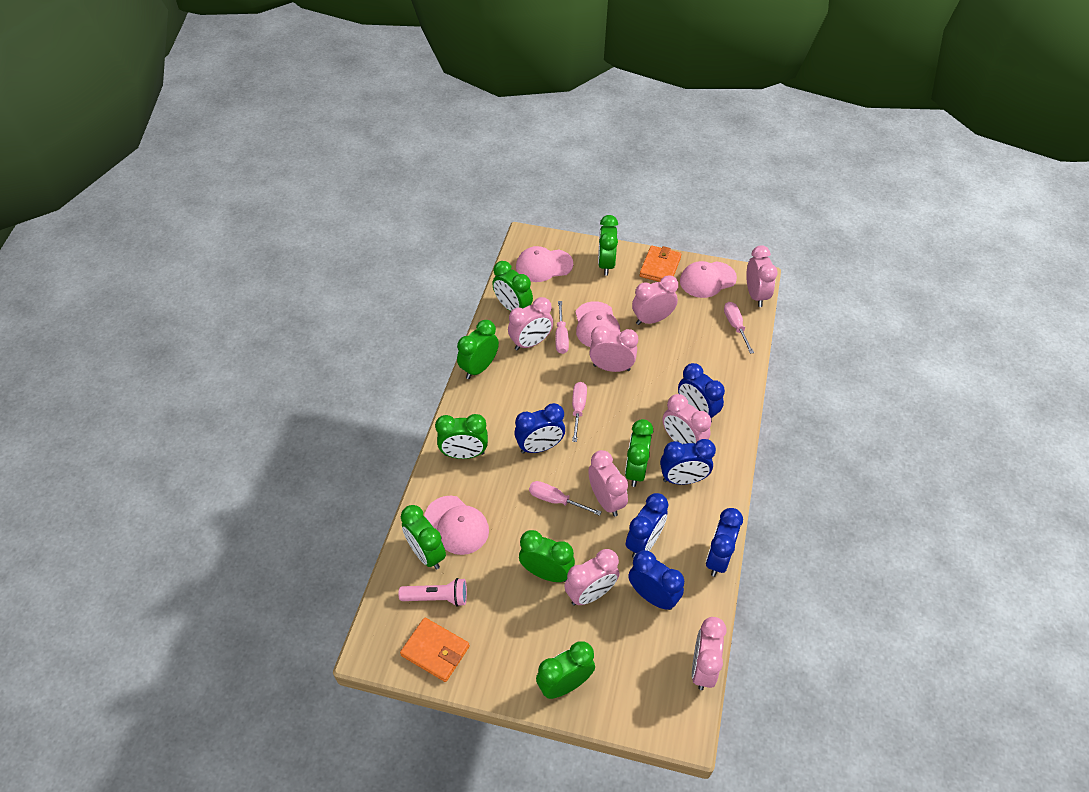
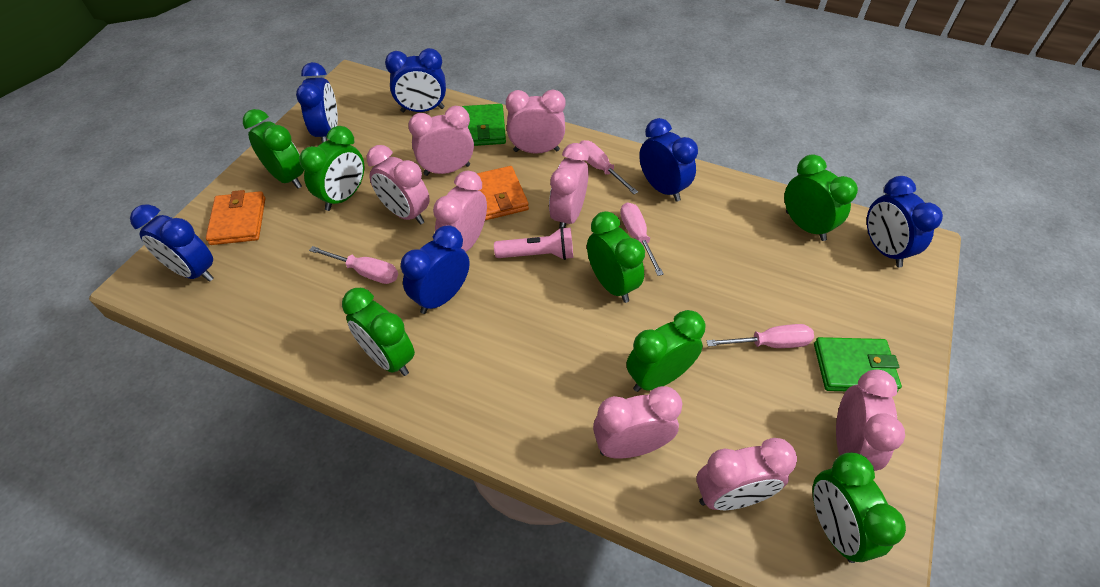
green clock: [401,505,446,570] [435,414,488,459] [457,320,499,379] [492,261,533,311] [519,530,575,582] [536,641,595,699] [598,215,618,276] [625,419,653,487] = 8 -> [243,109,304,189] [299,126,364,211] [342,288,415,376] [587,211,645,303] [626,310,705,392] [784,154,858,241] [812,452,906,563] = 7
green wallet: none = 0 -> [462,104,506,146] [814,337,902,392] = 2
pink cap: [424,496,489,555] [516,246,573,282] [575,301,620,347] [680,261,737,298] = 4 -> none = 0

